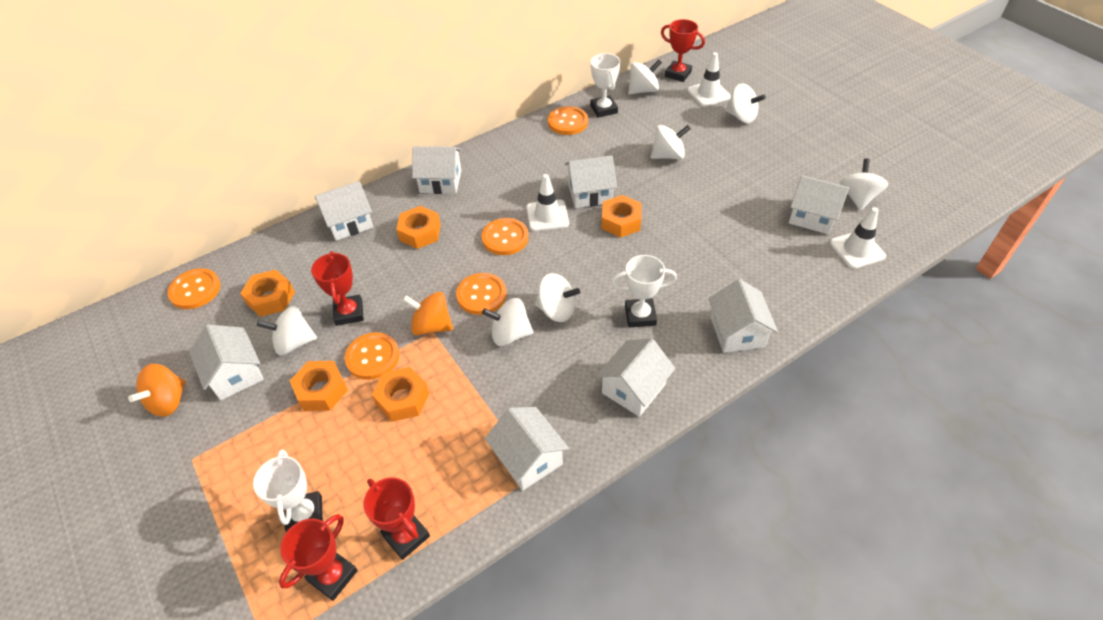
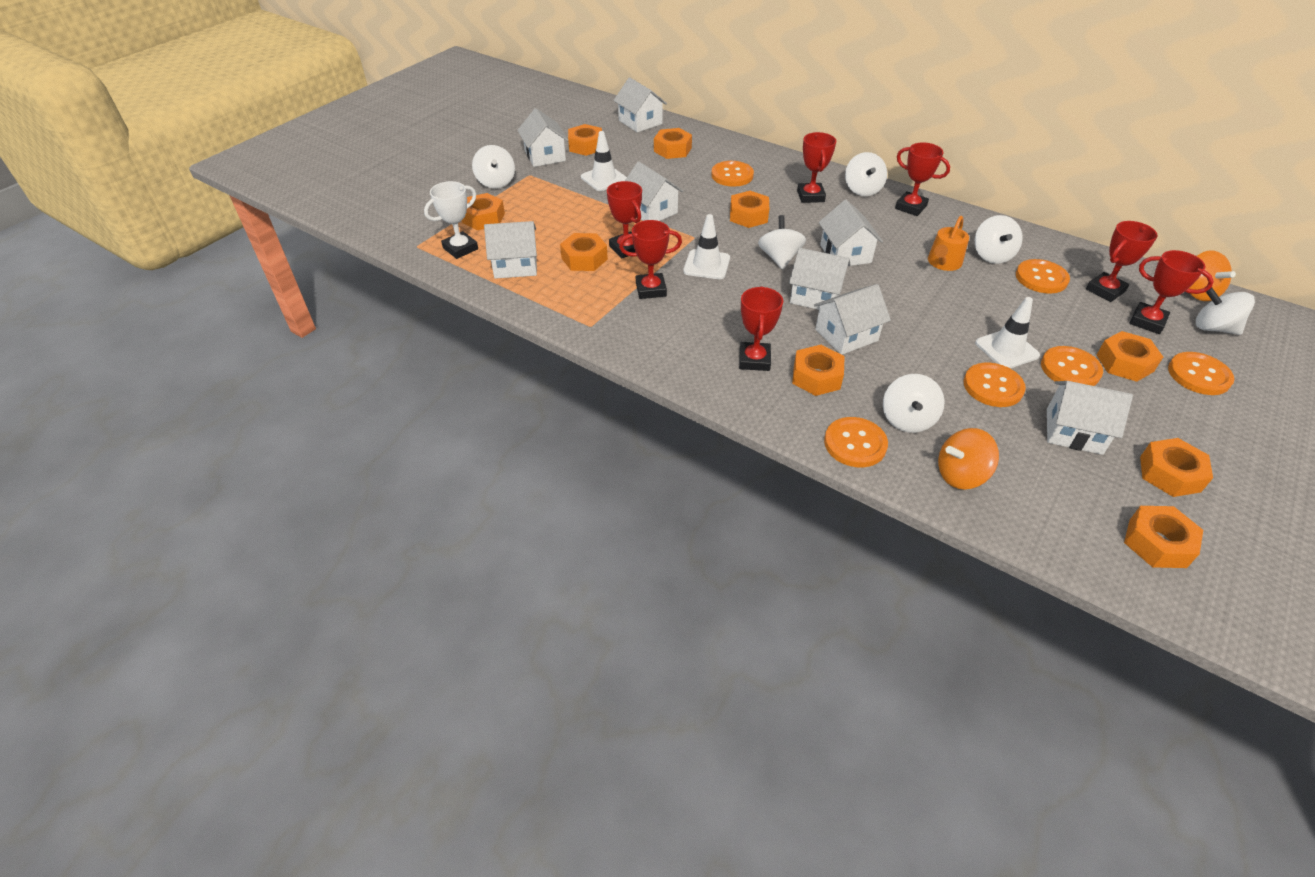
orange button: [167,268,221,309] [344,332,399,380] [456,273,507,315] [482,218,529,255] [548,106,588,135] = 5 -> [711,161,754,187] [824,417,888,467] [964,363,1026,407] [1016,259,1070,294] [1041,346,1103,386] [1168,352,1234,395] = 6
orange nut: [240,270,295,317] [290,361,348,411] [372,367,429,422] [396,206,441,249] [602,195,642,238] = 5 -> [462,193,505,230] [560,233,608,271] [568,124,602,156] [654,128,692,159] [730,191,769,228] [792,345,845,396] [1097,331,1163,382] [1124,506,1203,568] [1140,438,1213,497] = 9
orange watering can: none = 0 -> [928,216,969,271] = 1
red trophy: [279,514,358,601] [311,251,364,326] [363,477,430,560] [661,19,705,82] = 4 -> [607,181,642,258] [619,220,682,299] [739,286,783,371] [797,132,836,203] [895,142,950,216] [1086,221,1158,302] [1129,250,1214,334] = 7
white spinning top: [257,306,317,356] [482,298,533,346] [535,273,580,322] [628,59,662,94] [651,125,691,160] [725,83,766,123] [840,158,888,210] = 7 -> [472,145,515,189] [758,215,806,270] [845,152,887,196] [883,374,945,433] [975,215,1022,264] [1196,287,1255,335] = 6
white trophy: [253,449,323,532] [590,53,620,118] [612,255,677,328] = 3 -> [424,181,478,259] = 1

